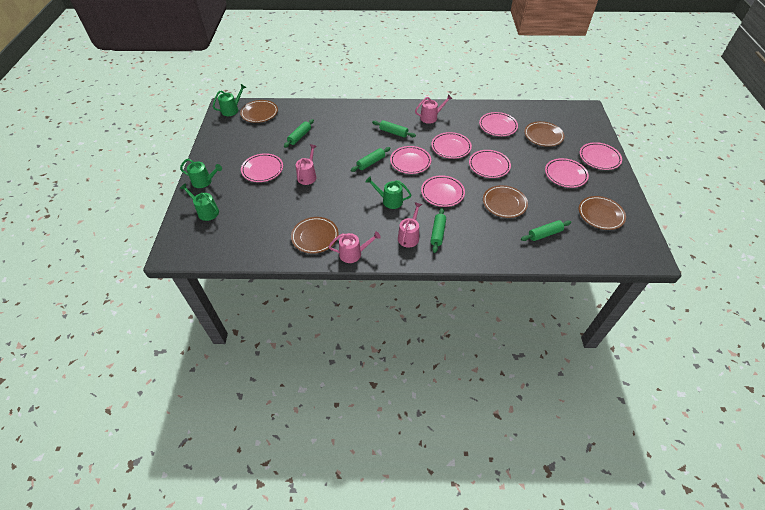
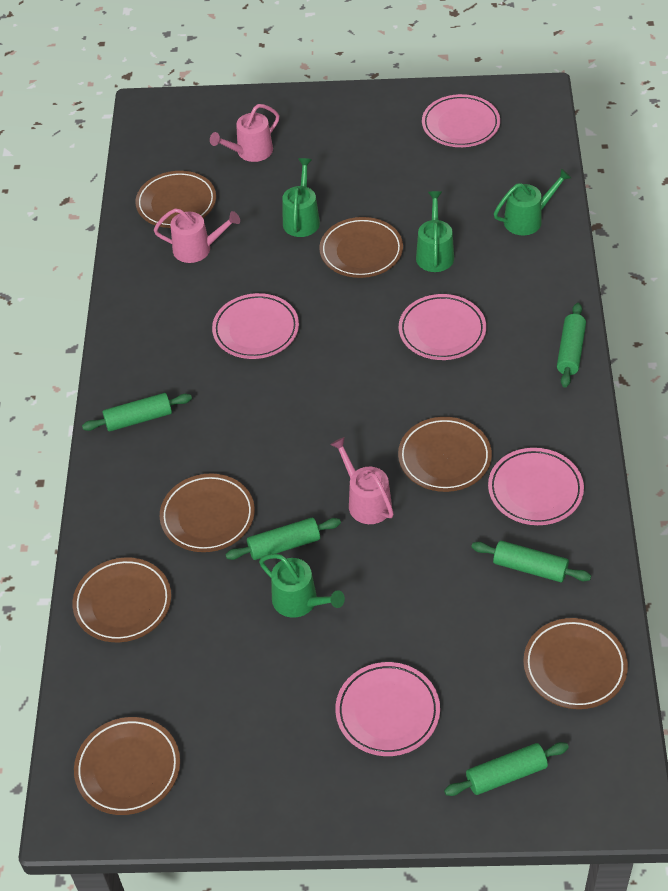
brown plate: [240,100,278,123] [291,217,338,254] [483,185,528,218] [524,121,565,147] [579,196,626,230] = 5 -> [73,557,171,642] [74,717,180,815] [135,171,216,228] [160,473,255,552] [319,217,403,278] [398,417,492,492] [523,618,628,709] = 7
pink plate: [241,153,283,182] [390,146,431,174] [421,175,465,207] [431,132,472,159] [469,150,511,178] [479,112,518,136] [545,158,589,188] [580,142,622,170] = 8 -> [212,293,299,359] [335,662,440,756] [399,294,486,360] [422,94,500,147] [488,448,584,525] = 5
pink watering can: [296,144,317,185] [329,231,381,263] [398,202,422,248] [415,94,452,124] = 4 -> [154,208,240,263] [210,104,279,162] [330,437,394,524] = 3

